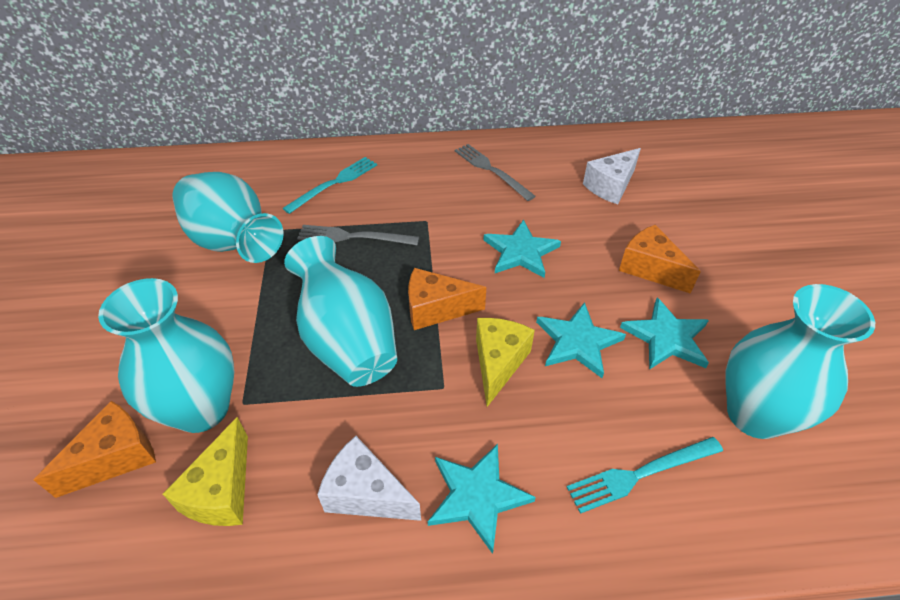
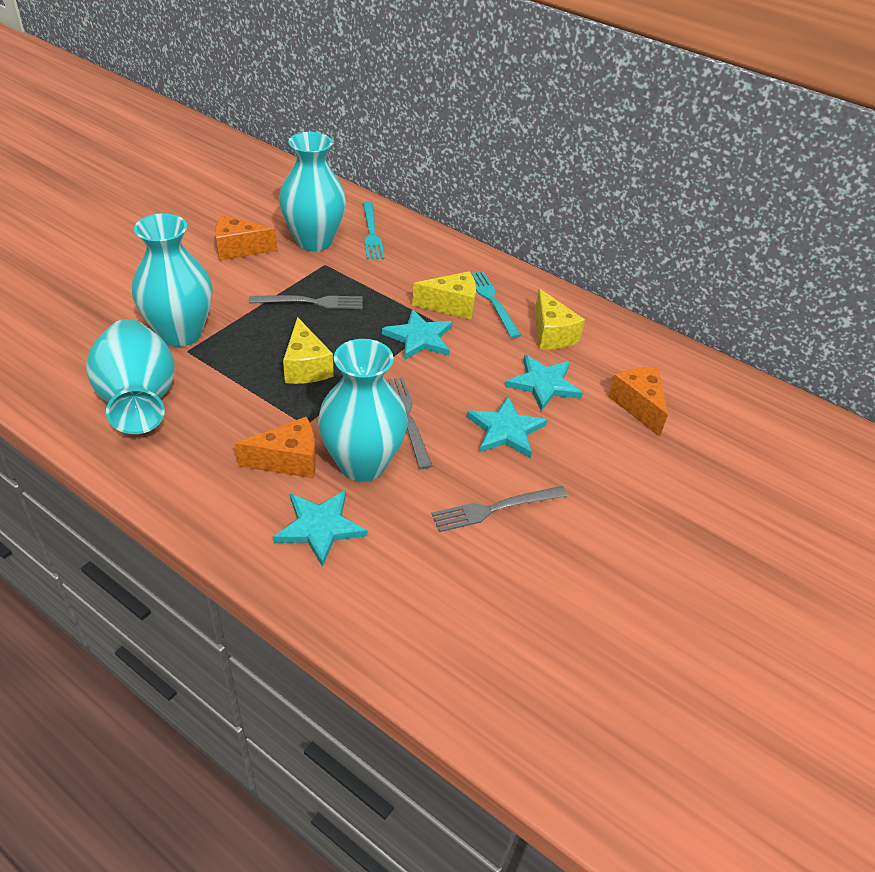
grey fork: [297,225,419,245] [455,144,536,201] = 2 -> [249,295,363,309] [389,377,432,469] [432,486,568,532] = 3
white cheese: [317,436,421,521] [583,148,641,204] = 2 -> none = 0
yellow cheese: [163,417,248,526] [476,318,535,407] = 2 -> [283,317,334,384] [412,271,476,320] [535,288,585,350] = 3

